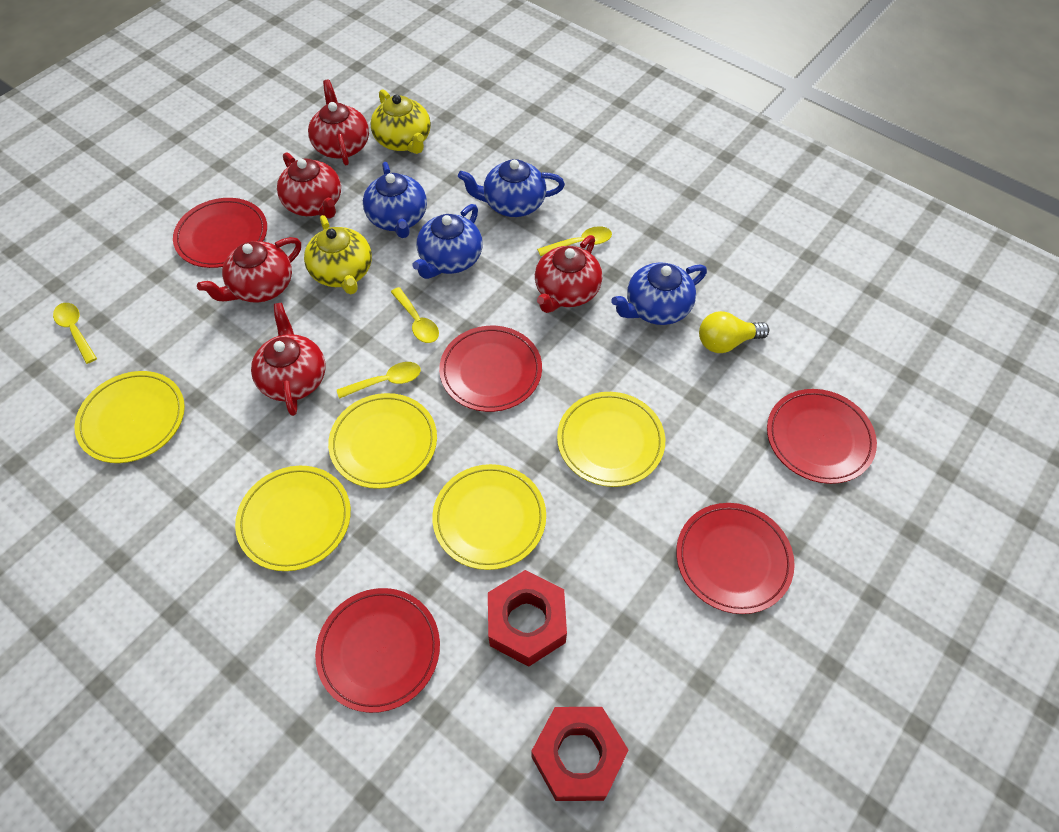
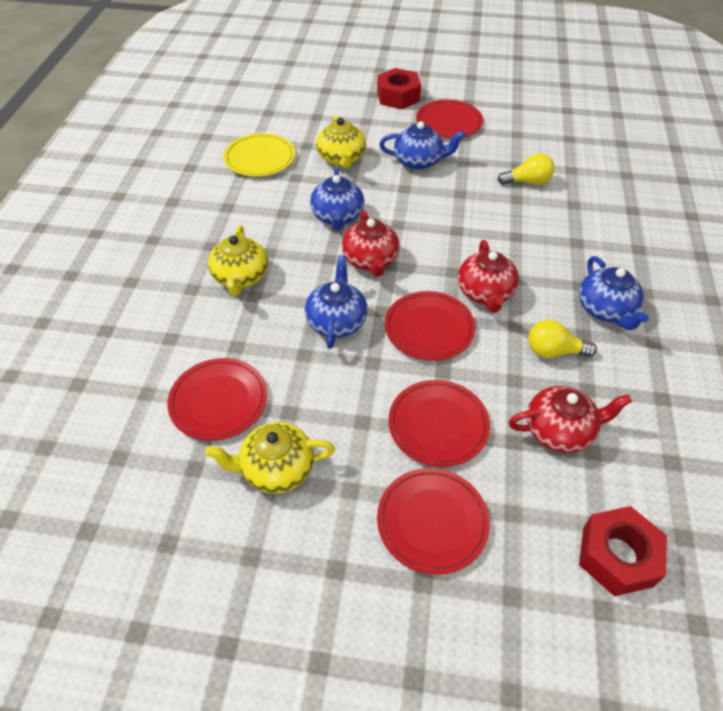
red teapot: [197,237,301,303] [251,303,326,416] [277,152,341,219] [308,80,369,165] [535,235,602,313] = 5 -> [342,210,400,277] [458,240,519,313] [509,386,632,453] = 3
yellow light bulb: [699,311,769,353] = 1 -> [498,153,555,185] [528,320,597,358] = 2
yellow plate: [75,371,185,463] [235,466,351,571] [328,393,437,489] [432,464,546,570] [557,392,665,487] = 5 -> [224,133,295,177] = 1
yellow spoon: [53,303,97,364] [337,362,421,399] [391,287,439,343] [537,226,612,256] = 4 -> none = 0
yellow teapot: [304,215,372,294] [370,89,431,154] = 2 -> [205,422,335,493] [208,225,268,296] [316,115,366,168] = 3

